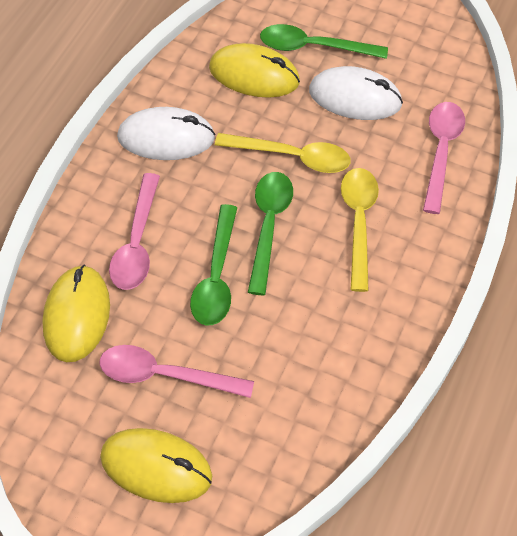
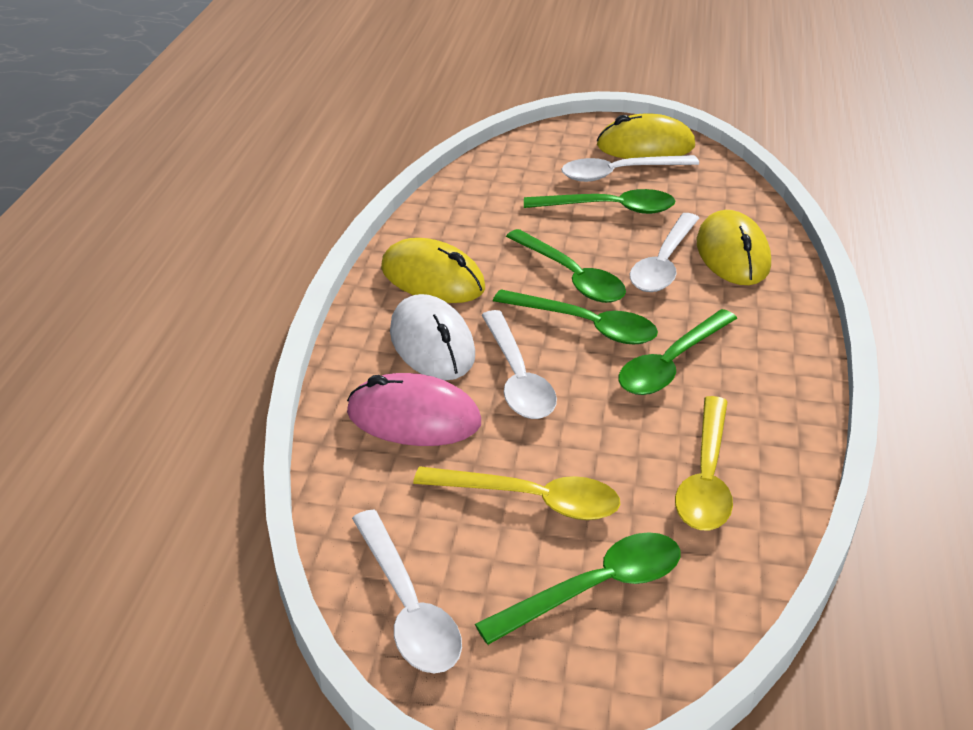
green spoon: [190,204,237,326] [248,172,293,295] [260,24,388,59] = 3 -> [475,532,680,645] [493,289,658,344] [506,229,626,303] [524,189,675,214] [618,309,737,395] = 5
pink mouse: none = 0 -> [347,373,481,446] = 1
pink spoon: [99,345,254,398] [109,173,160,290] [423,102,465,214] = 3 -> none = 0
white mouse: [117,107,215,160] [309,66,403,120] = 2 -> [390,294,475,380] = 1
white spoon: none = 0 -> [352,510,462,673] [482,310,557,419] [561,155,699,182] [630,213,699,292] = 4

